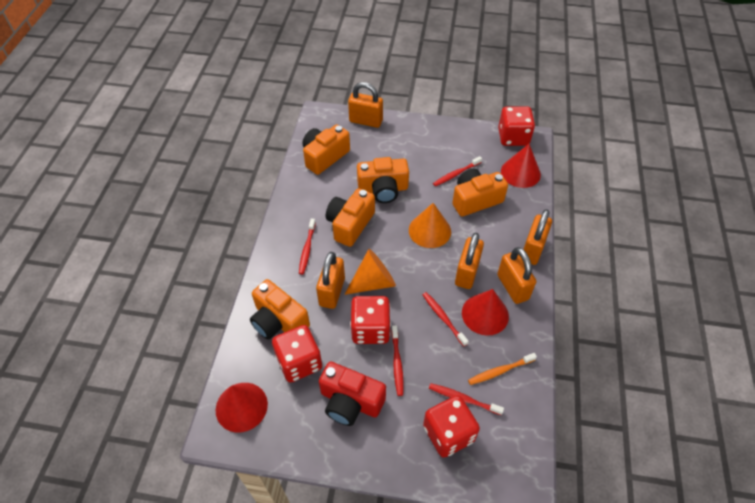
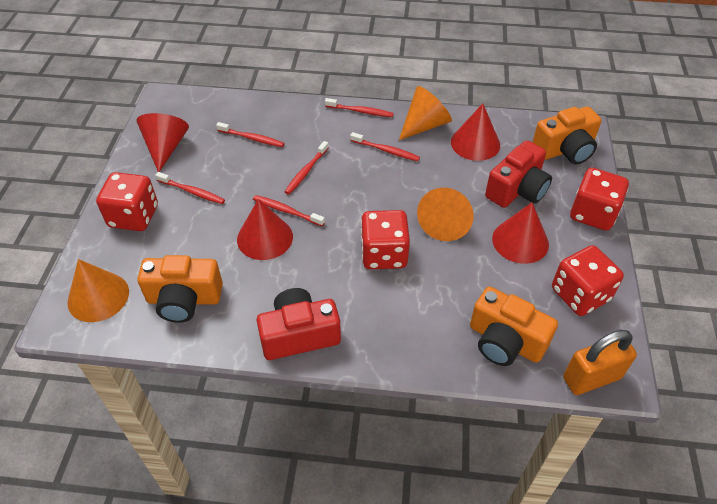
orange camera: [250,279,310,340] [303,124,350,175] [326,188,375,247] [357,157,409,203] [452,169,508,216] = 5 -> [137,255,223,323] [470,287,558,366] [532,106,602,164] = 3
orange cone: [344,249,396,295] [409,203,451,248] = 2 -> [67,259,129,322] [399,86,452,140] [417,188,474,241] = 3
orange padlock: [316,252,345,309] [348,82,383,128] [455,233,484,289] [497,247,536,304] [523,209,552,265] = 5 -> [563,330,637,395] = 1
orange toothbrush: [468,353,537,385] = 1 -> none = 0
red camera: [319,361,386,426] = 1 -> [257,288,341,360] [485,140,552,208] = 2
red cone: [216,383,268,432] [462,289,509,335] [501,144,541,188] = 3 -> [136,113,189,172] [237,199,293,260] [451,103,500,161] [492,203,549,264] = 4
red toothbrush: [299,218,316,274] [392,325,404,396] [423,292,469,346] [429,383,504,415] [433,156,482,186] = 5 -> [155,172,225,204] [216,122,285,147] [253,195,325,226] [285,141,329,194] [325,98,394,117] [350,132,420,161] = 6

